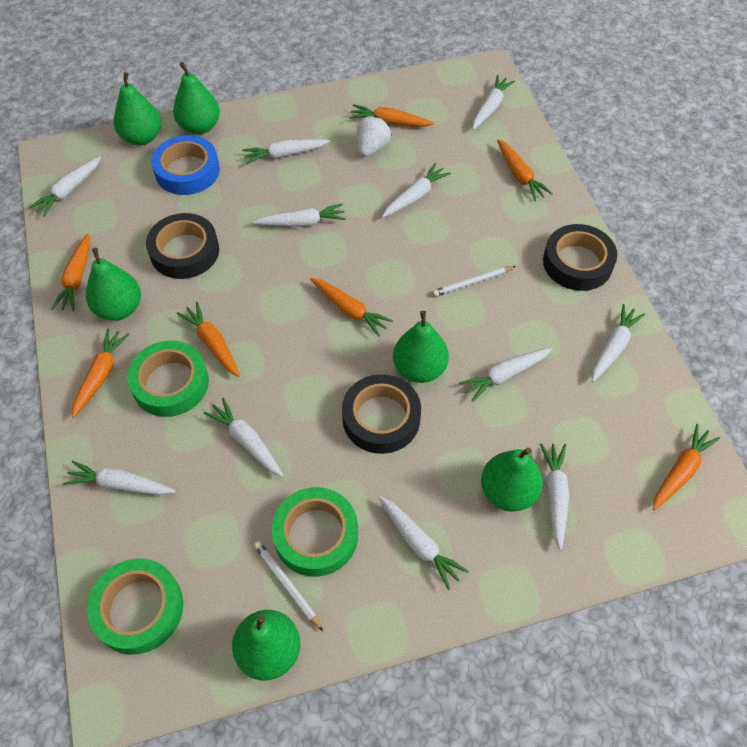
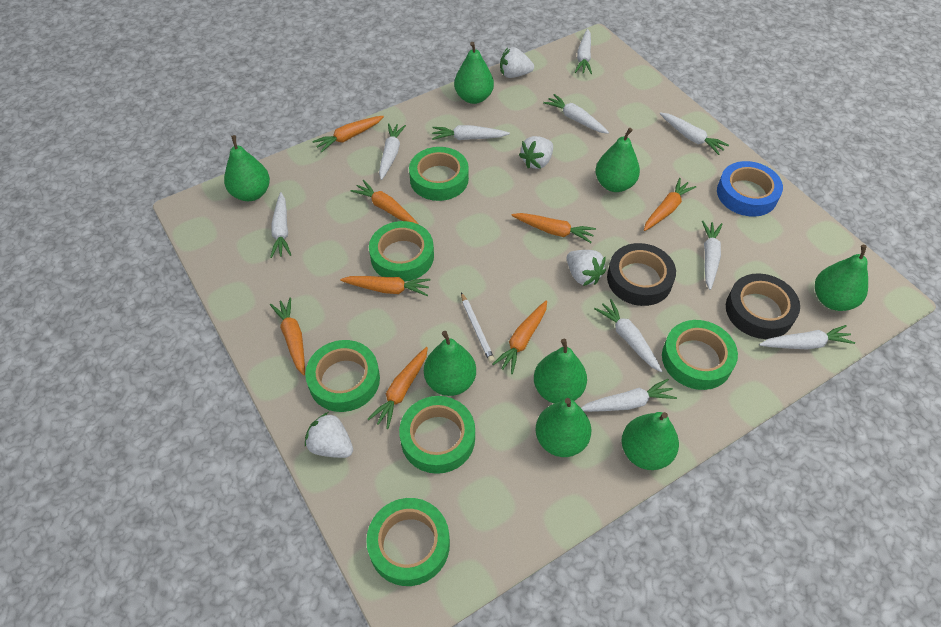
black tape: [146,213,219,279] [342,374,421,454] [543,224,617,291] = 3 -> [607,243,676,306] [726,273,800,339] = 2
green pear: [86,248,141,321] [114,72,161,145] [173,62,220,134] [232,610,300,681] [393,311,449,383] [481,448,543,512] = 6 -> [224,135,270,201] [424,331,476,396] [454,42,494,104] [534,339,587,404] [535,398,591,457] [595,128,640,192] [622,412,679,470] [815,245,868,311] = 8
green tape: [87,558,183,655] [127,341,209,417] [272,487,358,577] = 3 -> [305,340,380,412] [366,498,450,586] [369,221,434,282] [399,396,475,474] [409,147,469,201] [662,320,738,390] = 6
orange carrot: [51,233,90,311] [72,329,130,418] [177,302,240,377] [310,278,393,336] [349,104,434,127] [497,139,553,201] [653,424,720,510] = 7 -> [270,297,305,375] [312,116,384,153] [340,276,431,296] [350,180,418,224] [368,347,428,429] [493,300,547,374] [511,213,596,243] [644,178,696,231] = 8
white carrot: [29,157,101,217] [63,461,176,495] [204,398,284,477] [243,139,330,164] [253,203,346,227] [379,496,469,590] [382,163,451,218] [459,348,552,402] [473,75,515,130] [540,443,569,550] [592,304,645,382] = 11 -> [270,192,291,258] [379,123,406,180] [432,125,510,140] [543,94,609,134] [575,29,592,74] [581,379,677,412] [594,299,662,372] [660,112,729,155] [702,221,722,290] [759,325,855,349] = 10
white pencil: [254,541,323,631] [432,266,516,297] = 2 -> [461,292,495,363] = 1
white strawberry: [357,115,392,157] = 1 -> [305,412,353,458] [500,47,534,78] [519,136,553,169] [567,250,606,286] = 4

